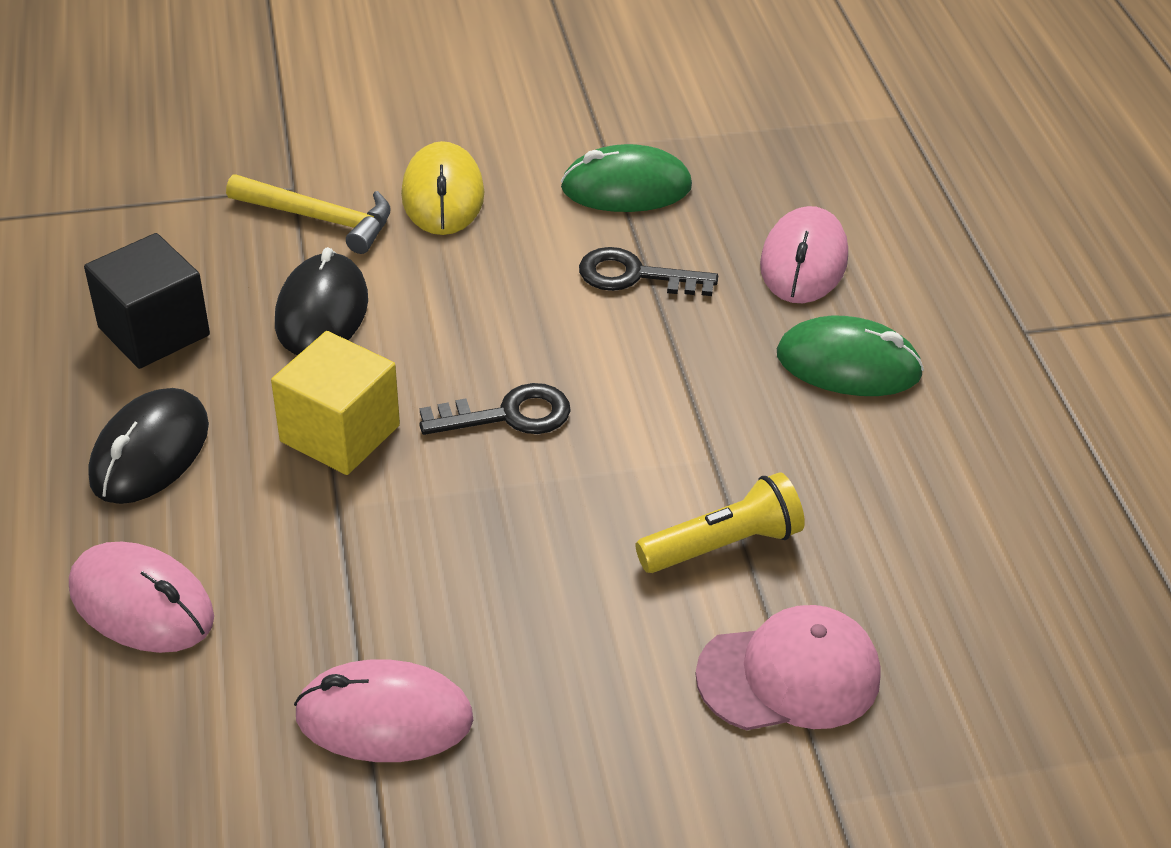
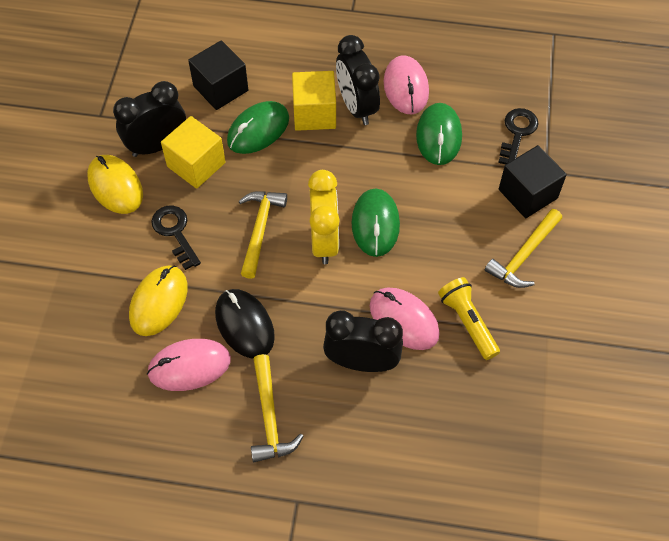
black clock: none = 0 -> [113,81,186,157] [323,310,403,372] [336,35,380,125] = 3
black cube: [84,233,210,369] = 1 -> [188,40,248,110] [499,145,567,218] = 2
black mouse: [88,388,209,504] [275,247,368,355] = 2 -> [215,289,275,358] = 1
green mouse: [561,144,692,212] [777,316,924,396] = 2 -> [227,101,289,154] [351,188,400,257] [416,103,462,165] = 3
pink cap: [695,605,880,730] = 1 -> none = 0
yellow clock: none = 0 -> [308,170,340,264] = 1
yellow cube: [271,331,400,475] = 1 -> [161,116,225,189] [292,71,336,131] = 2
yellow hammer: [226,174,391,254] = 1 -> [238,191,287,279] [251,354,304,462] [485,209,562,288] = 3
yellow mouse: [401,141,484,235] = 1 -> [87,155,143,214] [129,265,188,336] = 2

